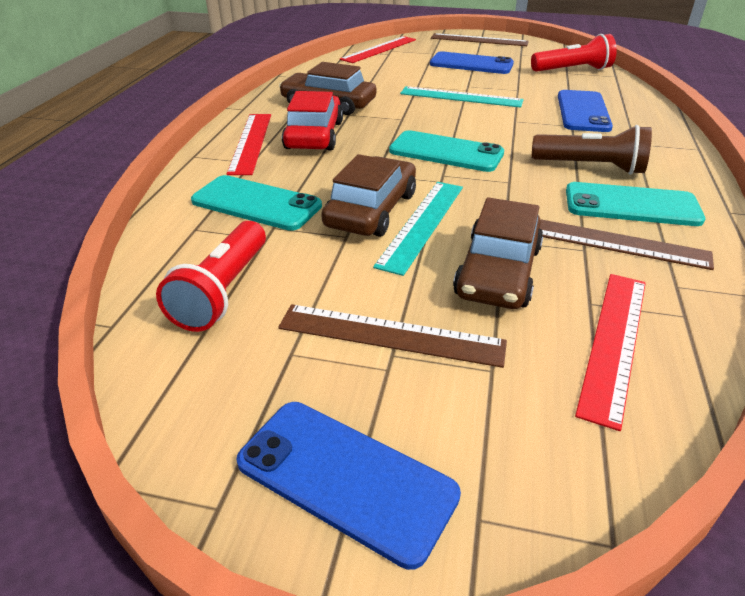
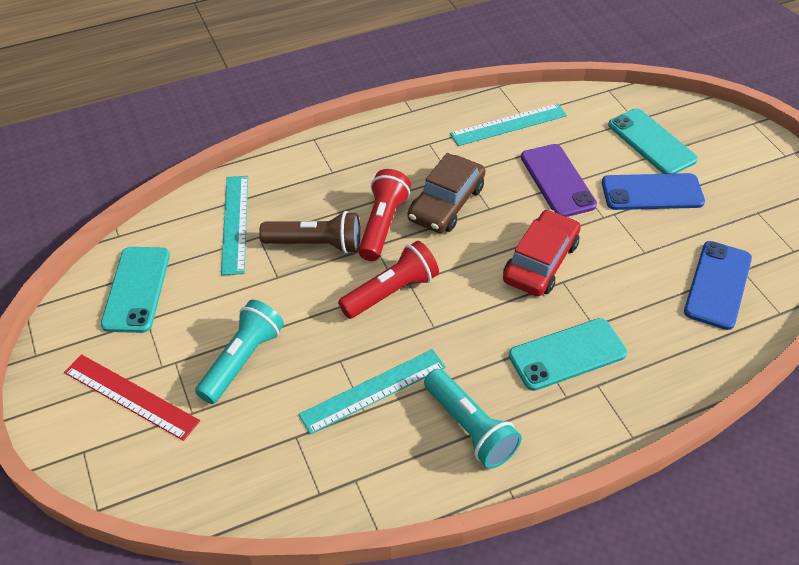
blue phone: [236,402,461,570] [430,51,514,74] [558,90,613,132] = 3 -> [602,173,705,210] [684,241,752,330] = 2
brown car: [279,62,376,115] [321,154,416,237] [453,197,543,309] = 3 -> [408,153,486,233] = 1
brown ruler: [278,304,507,368] [431,33,529,46] [540,219,714,270] = 3 -> none = 0
purple phone: none = 0 -> [521,144,597,217] = 1
red ruler: [227,114,271,175] [340,36,416,63] [575,274,646,431] = 3 -> [64,354,200,441] = 1
turquoise flashlight: none = 0 -> [195,300,284,404] [424,369,522,469] = 2
turquoise ruler: [373,182,463,276] [400,86,524,108] = 2 -> [221,176,248,275] [298,349,446,434] [450,103,567,146] = 3

